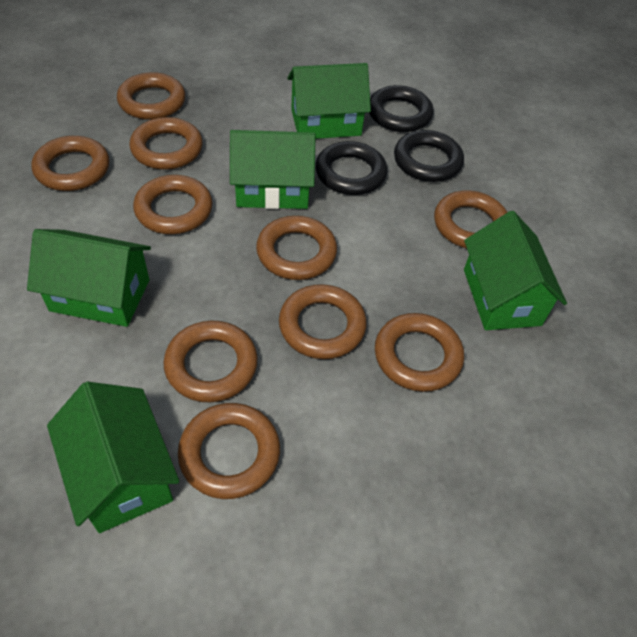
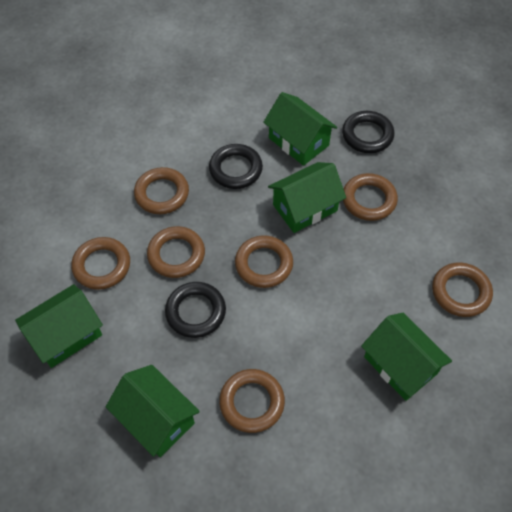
brown ring: [32,136,109,191] [117,72,186,120] [129,117,203,170] [133,175,212,234] [164,321,258,402] [178,403,280,499] [256,216,337,280] [279,284,367,359] [375,313,464,392] [434,190,508,248] = 10 -> [71,237,130,290] [134,167,189,214] [147,226,205,278] [219,369,285,433] [235,235,293,288] [343,173,398,221] [432,262,493,317] = 7

